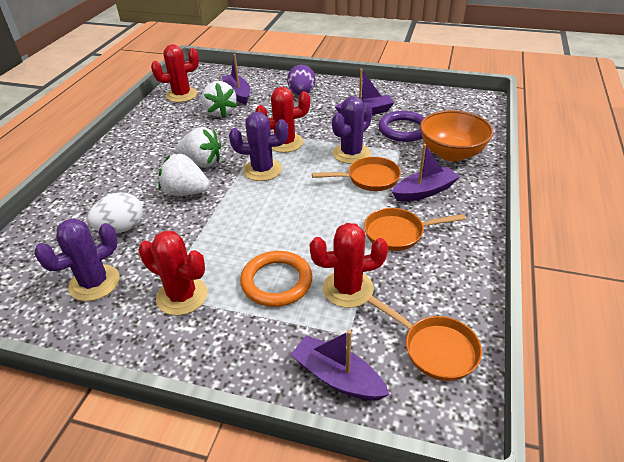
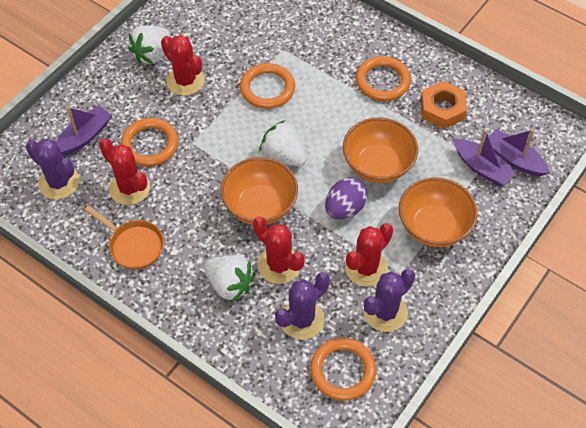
orange bowl: [420,110,493,161] = 1 -> [221,157,298,225] [343,117,418,183] [399,177,478,247] = 3
orange nut: none = 0 -> [421,81,467,129] = 1
orange pan: [312,157,401,191] [364,208,466,251] [367,296,482,381] = 3 -> [84,205,164,269] = 1
orange ring: [240,251,312,307] = 1 -> [121,118,178,167] [240,63,295,109] [310,338,376,401] [356,56,411,101] = 4
purple boat: [222,54,250,105] [290,330,390,400] [335,69,395,115] [392,144,460,201] = 4 -> [56,106,112,156] [454,129,516,186] [489,129,550,176] = 3
purple ring: [378,111,425,142] = 1 -> none = 0
white egg: [87,192,143,233] = 1 -> none = 0

